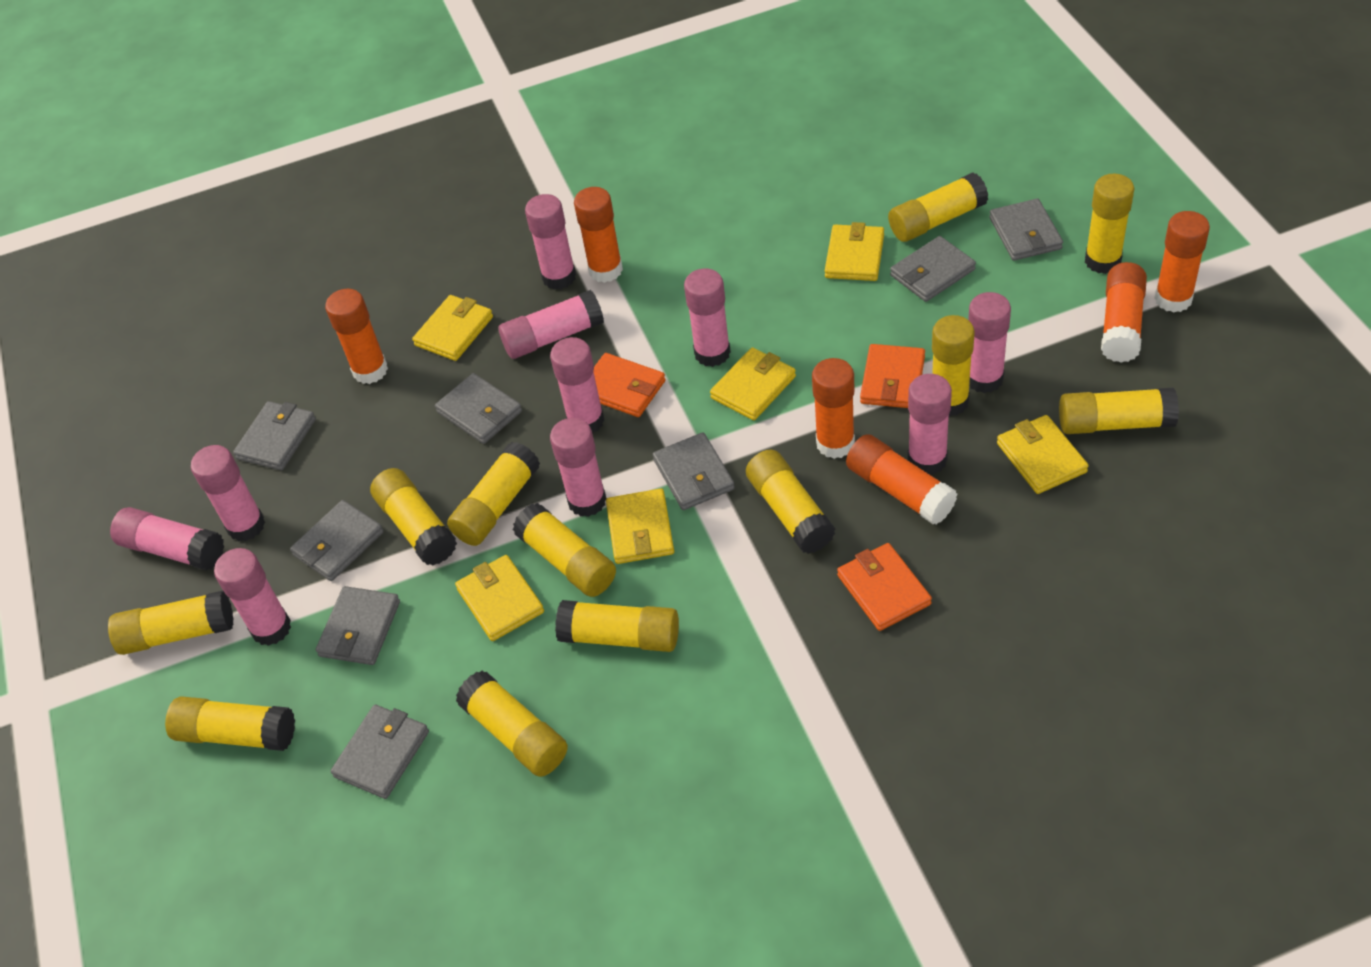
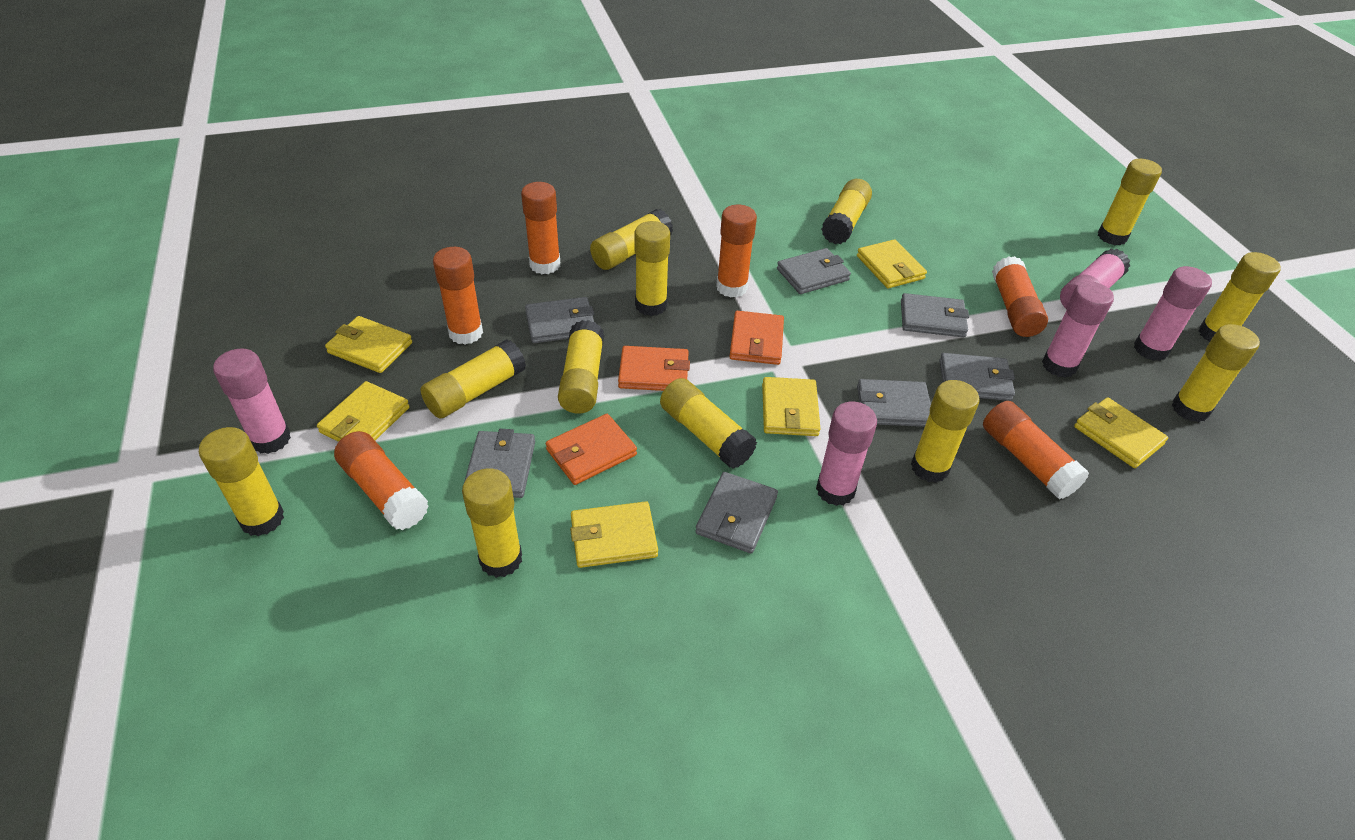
grey wallet: [233,401,316,470] [290,500,384,581] [316,586,400,665] [331,705,429,799] [435,373,522,444] [653,432,735,510] [890,236,976,302] [989,199,1063,261] = 8 -> [464,429,535,498] [525,297,594,343] [695,472,778,553] [777,248,851,294] [857,379,931,427] [901,293,969,337] [939,353,1015,401] = 7
pink glue stick: [110,507,224,571] [191,445,265,541] [214,548,291,646] [499,290,604,359] [525,194,576,290] [550,337,605,434] [550,418,607,517] [684,268,731,367] [908,374,952,475] [968,292,1011,393] = 10 -> [213,348,291,454] [816,402,877,506] [1042,281,1114,378] [1060,249,1130,309] [1134,266,1212,361] = 5

